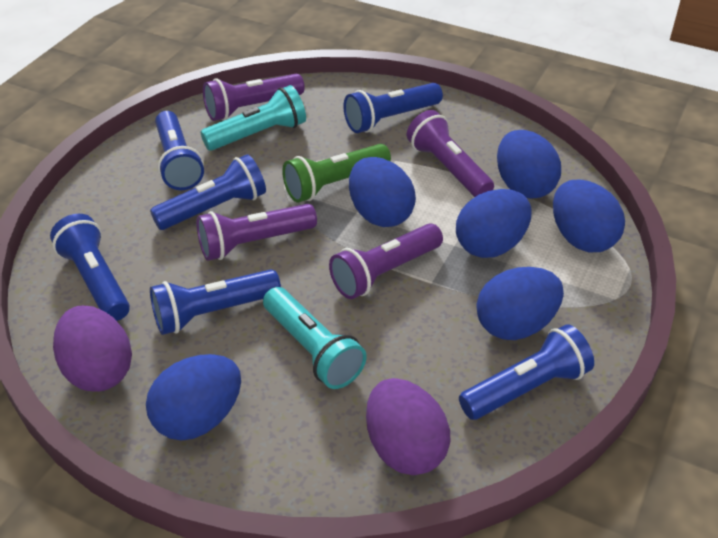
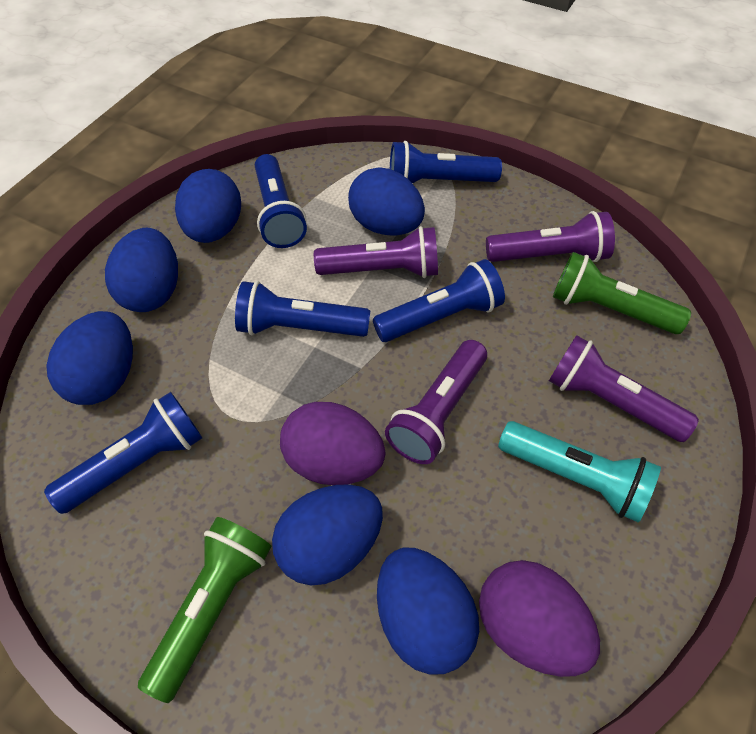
blue flashlight: [50,214,130,321] [150,154,266,230] [150,269,281,335] [155,111,204,190] [344,83,443,133] [459,324,594,420] = 6 -> [44,392,202,514] [235,281,370,337] [255,154,307,248] [373,259,505,342] [390,141,502,184] = 5
green flashlight: [282,144,391,203] = 1 -> [138,517,272,703] [553,252,691,334] = 2
turquoise flashlight: [201,85,306,151] [263,287,367,389] = 2 -> [498,421,661,523] = 1

